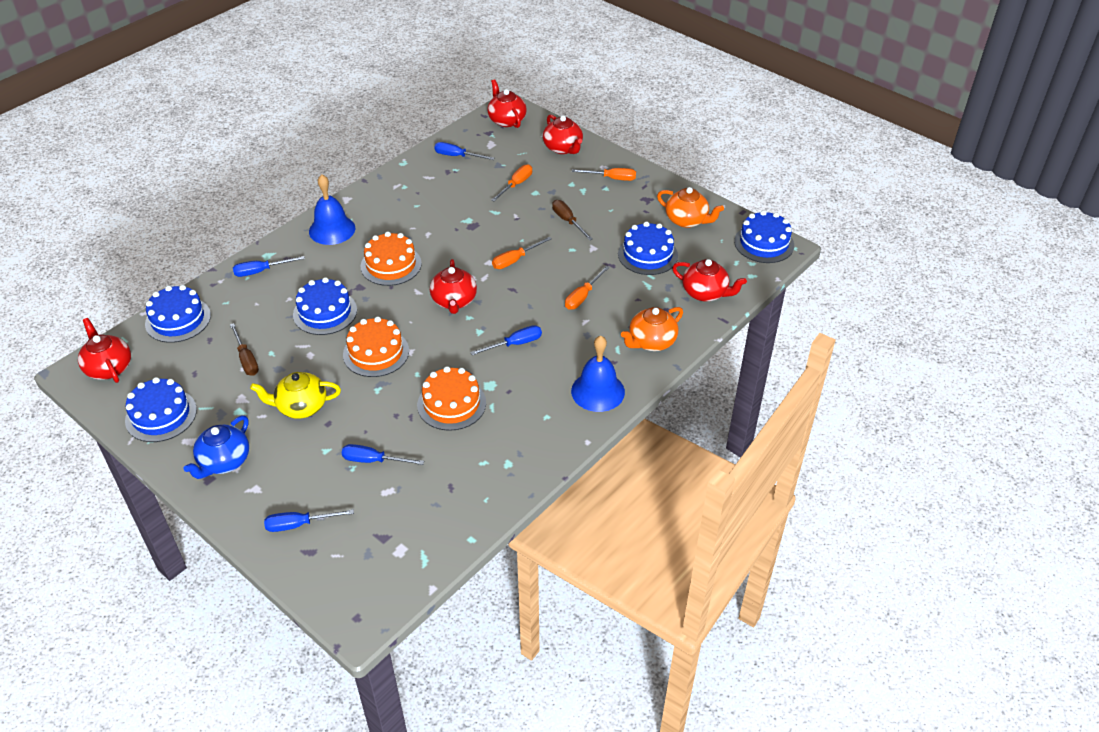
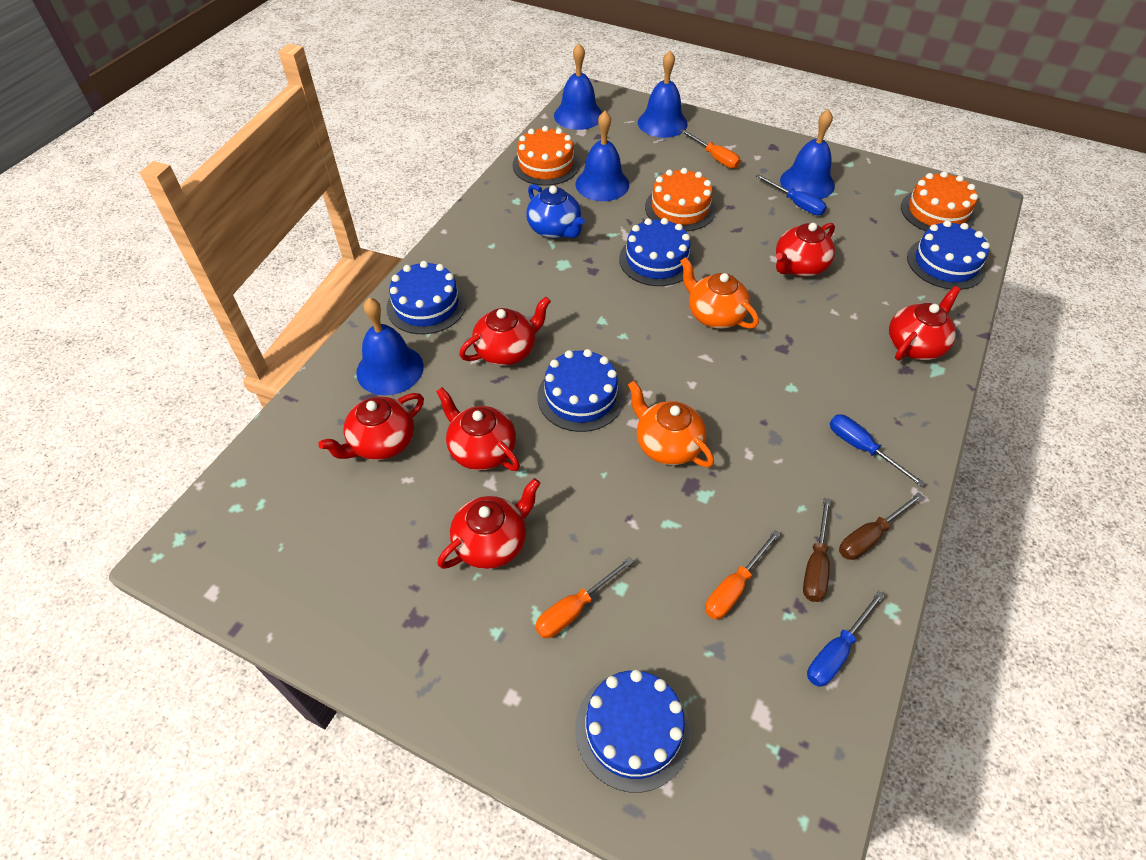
blue bell: [309,174,355,245] [571,336,625,412] = 2 -> [356,298,424,395] [554,43,602,130] [575,111,629,201] [638,51,688,138] [780,109,835,199] = 5
blue screwdriver: [233,256,305,277] [264,509,354,532] [342,444,424,465] [434,142,494,160] [470,325,542,355] = 5 -> [755,174,827,215] [807,591,885,687] [830,414,925,487] = 3
orange screwdriver: [491,164,532,202] [492,237,551,269] [565,266,610,310] [572,168,636,181] = 4 -> [535,557,634,638] [680,129,741,168] [705,530,780,619] = 3
red teapot: [78,318,131,383] [430,259,477,314] [487,79,527,128] [543,114,583,154] [672,259,747,301] = 5 -> [318,393,424,460] [436,387,520,471] [437,478,541,569] [459,296,551,366] [776,223,835,277] [889,286,961,361] = 6
yellow teapot: [250,372,341,419] = 1 -> none = 0

